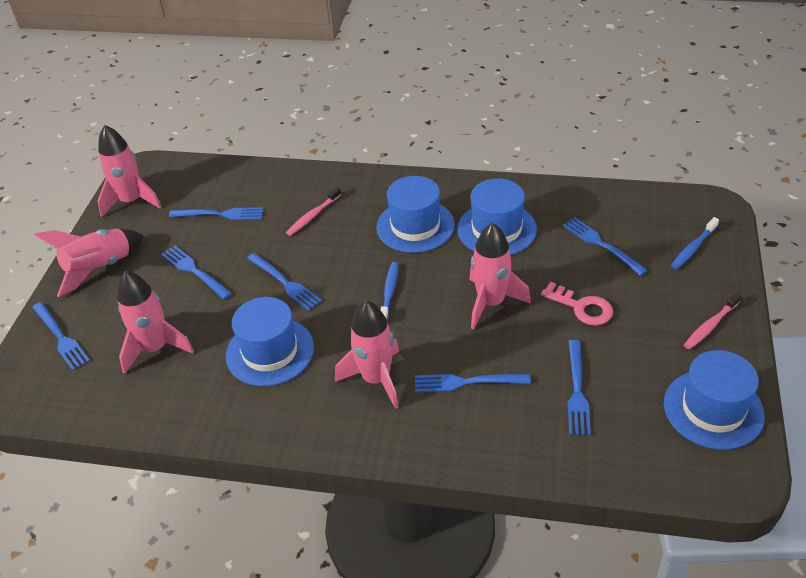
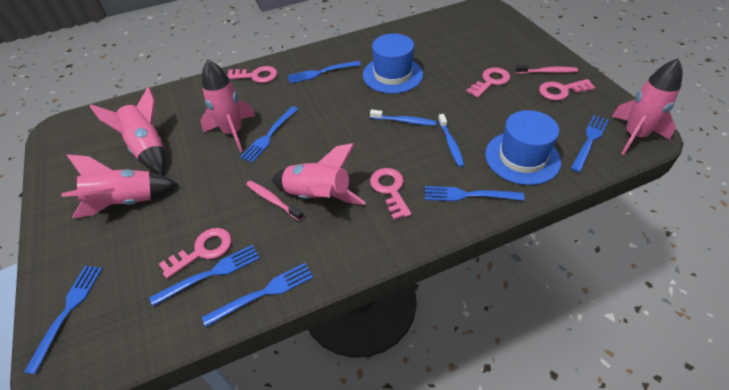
blue hat: [226,297,314,386] [376,176,455,253] [457,178,537,255] [664,350,765,450] = 4 -> [363,34,423,94] [485,110,561,185] = 2
pink key: [541,282,613,326] = 1 -> [159,228,232,279] [227,66,278,83] [370,168,412,220] [466,67,510,98] [539,79,596,100] = 5

